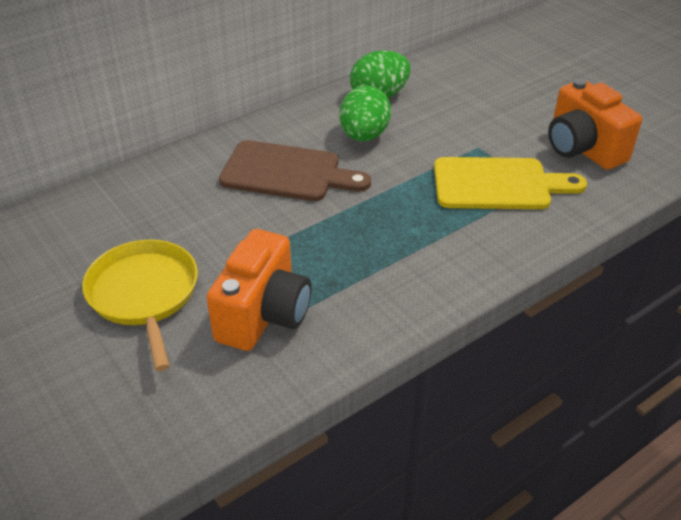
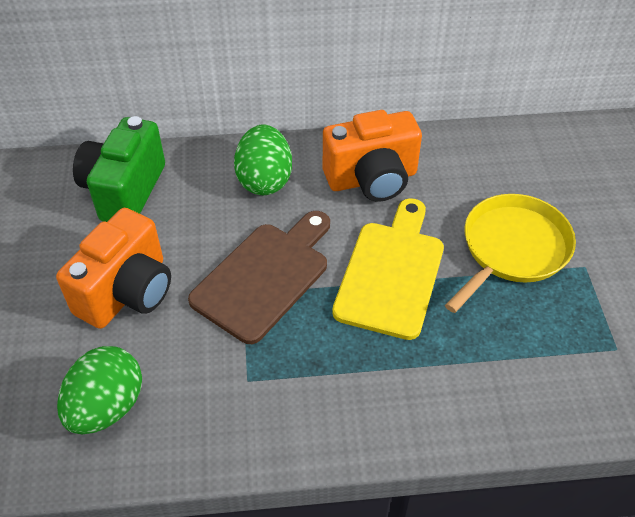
green camera: none = 0 -> [73,116,165,222] = 1

